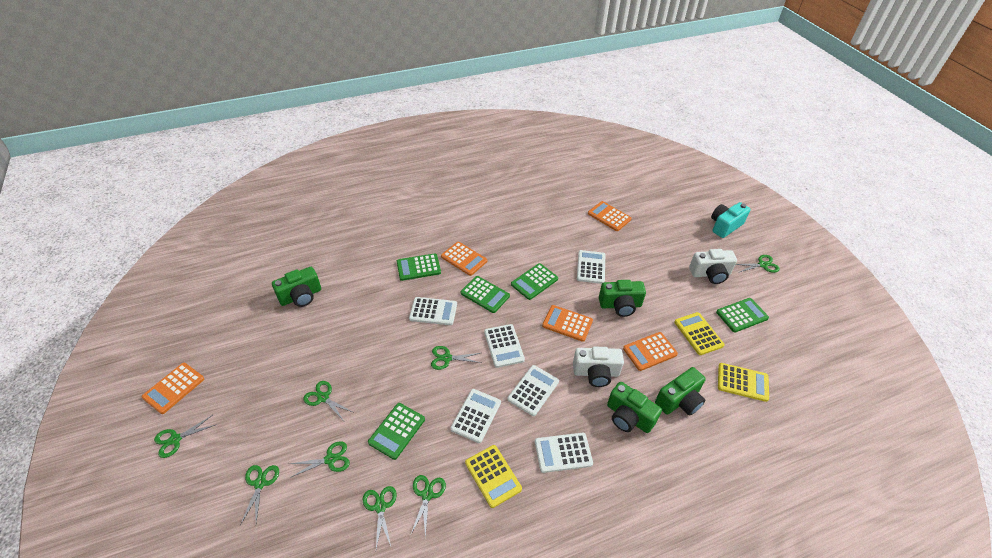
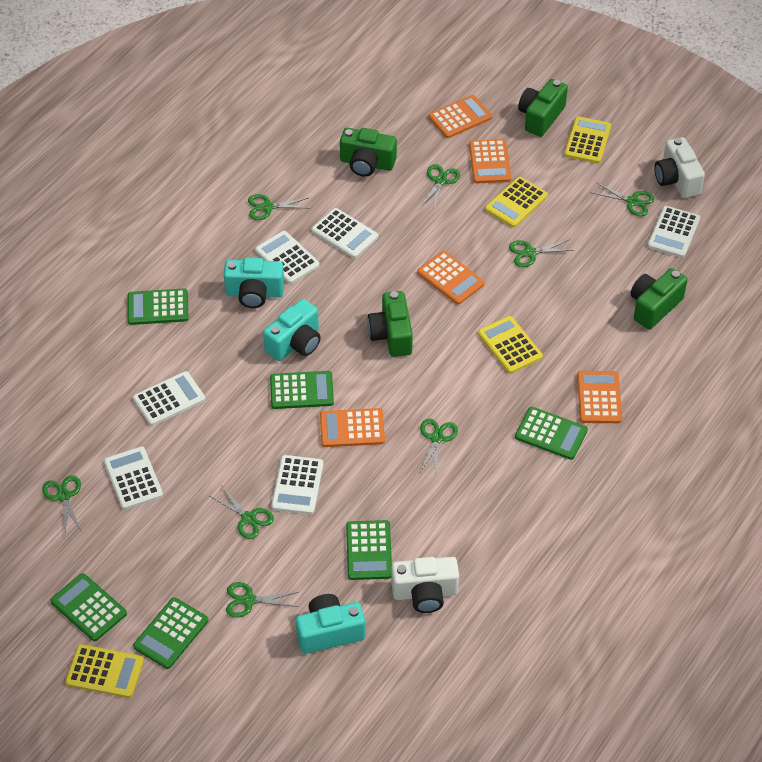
green calculator: [368,403,425,460] [397,253,441,281] [461,276,510,313] [511,263,558,300] [716,298,769,332] = 5 -> [51,573,127,641] [128,288,189,325] [133,597,208,669] [270,371,334,409] [346,520,392,580] [515,407,588,460] = 6
turquoise camera: [711,202,751,238] = 1 -> [224,258,284,308] [263,299,321,361] [296,594,365,654] = 3
yellow calculator: [465,445,522,508] [674,312,724,355] [718,363,769,402] = 3 -> [65,644,144,698] [478,316,543,374] [485,177,548,228] [564,116,611,163] = 4

